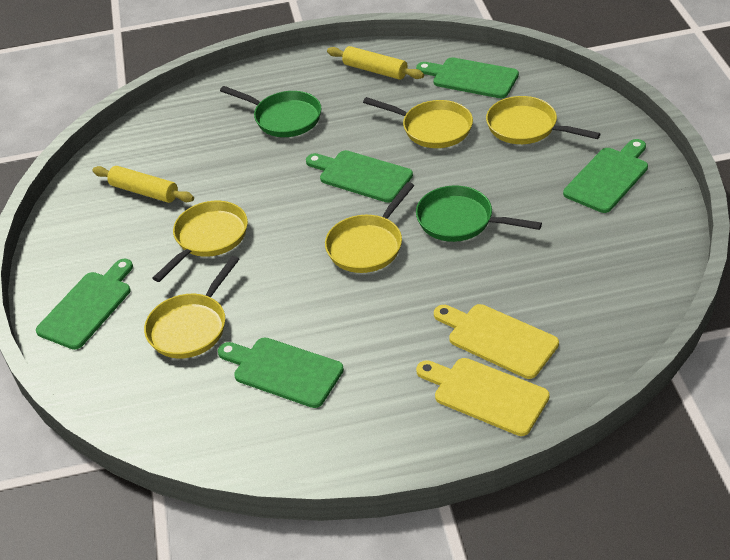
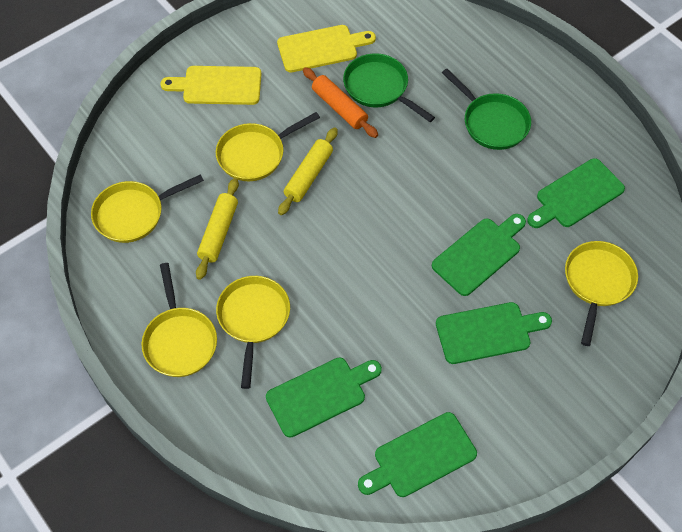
orange rolling pin: none = 0 -> [303,67,378,138] = 1

